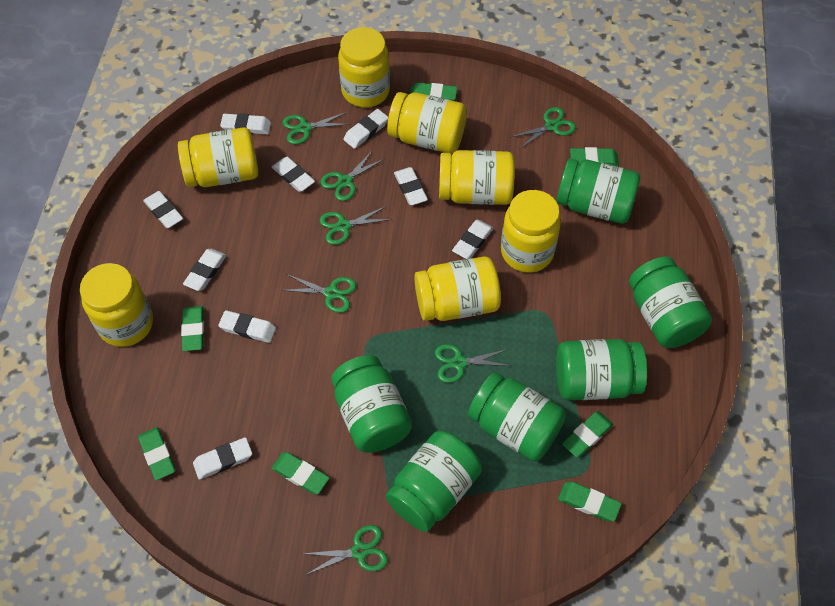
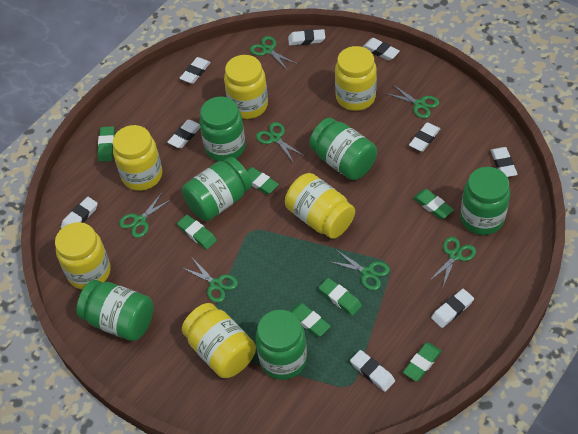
yellow jar: [80,263,153,347] [178,127,259,187] [338,27,390,108] [387,92,467,153] [414,256,501,321] [439,150,515,205] [501,190,561,273] = 7 -> [55,222,111,290] [113,125,162,191] [182,303,256,378] [224,55,268,119] [285,173,355,239] [335,46,377,111] = 6

